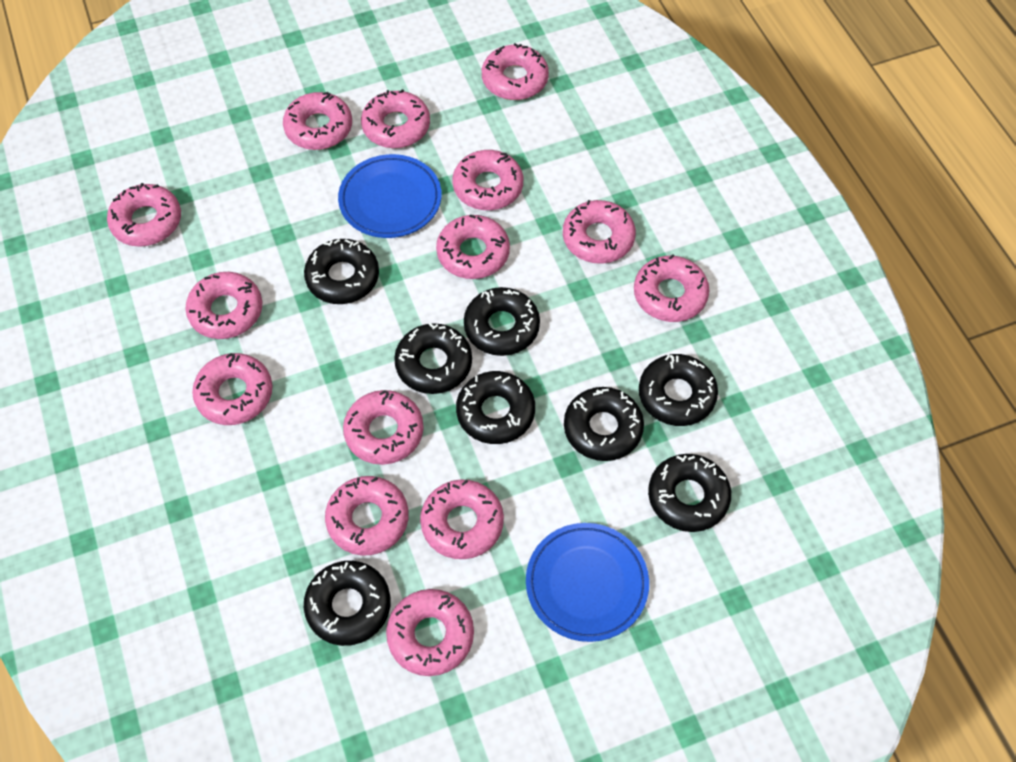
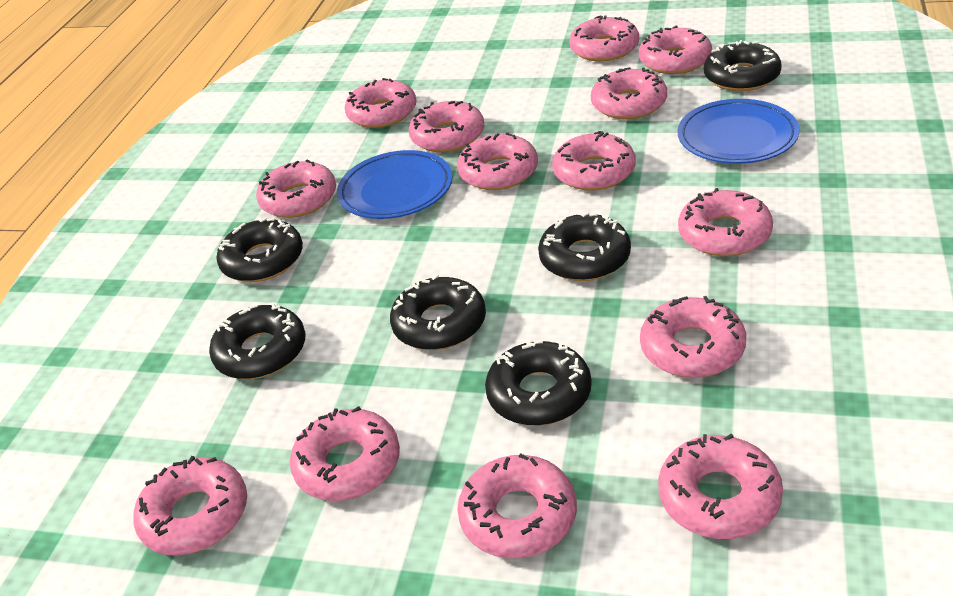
black donut: [304,239,379,304] [304,561,391,646] [394,323,472,394] [456,371,535,444] [464,287,540,356] [564,387,644,461] [639,354,718,426] [648,454,731,532] = 8 -> [209,303,305,379] [216,217,303,282] [390,274,486,350] [485,340,592,426] [538,212,631,281] [704,40,782,91] = 6

